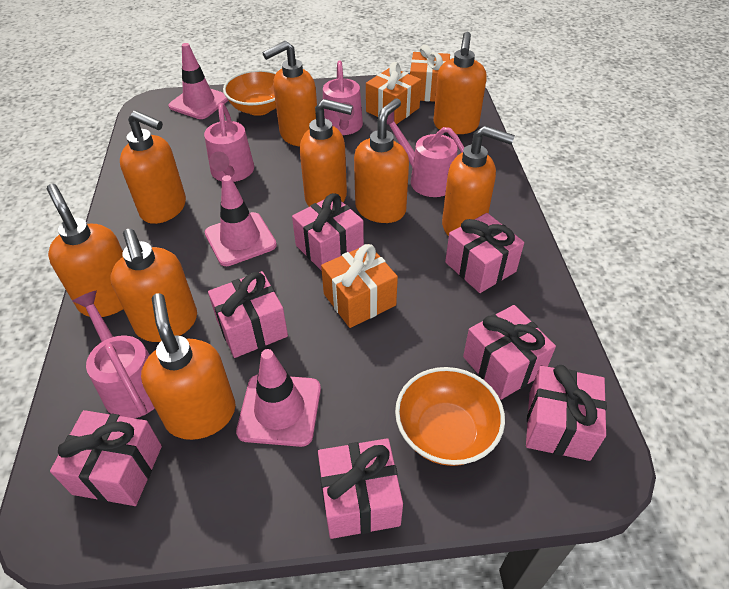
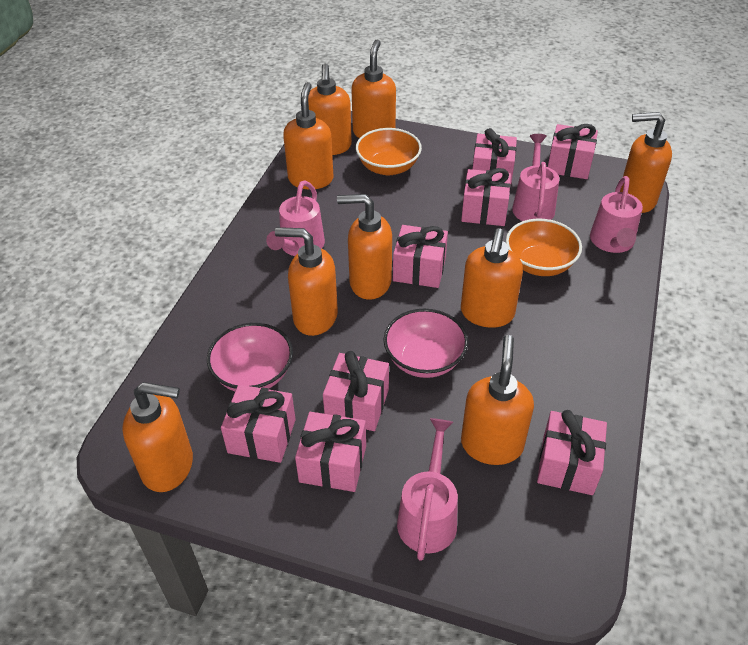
orange gift: [321,244,398,328] [366,62,421,124] [410,45,450,102] = 3 -> none = 0
pink bowl: none = 0 -> [207,323,293,391] [383,309,468,378] = 2
pink gift: [50,410,162,506] [208,271,288,358] [292,193,364,271] [318,438,403,539] [445,213,524,293] [463,305,556,400] [526,365,607,461] = 7 -> [221,385,296,463] [295,412,366,492] [323,351,389,431] [393,225,448,288] [461,168,511,226] [472,128,517,184] [537,410,607,495] [548,124,598,179] = 8
pink traffic cone: [168,43,228,119] [205,175,277,266] [236,349,321,447] = 3 -> none = 0

